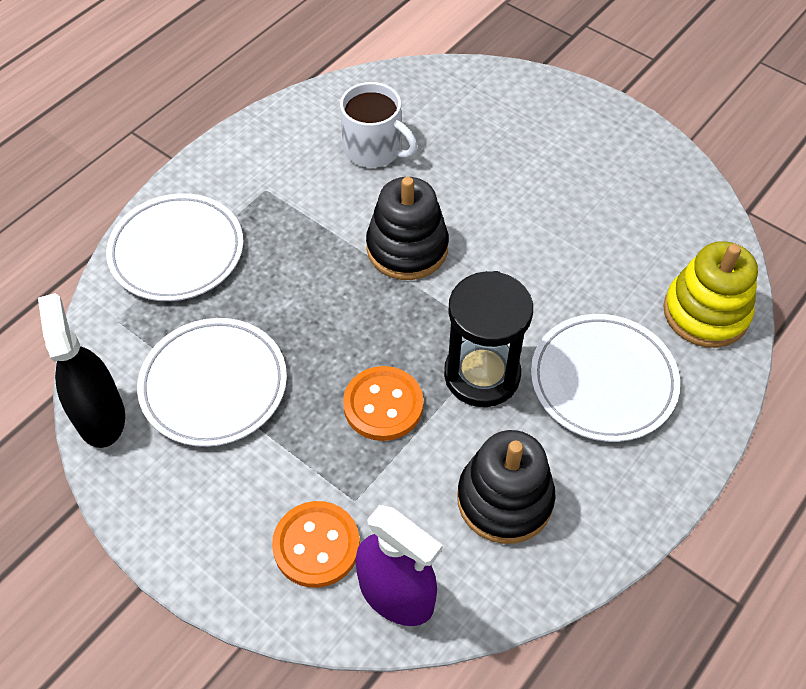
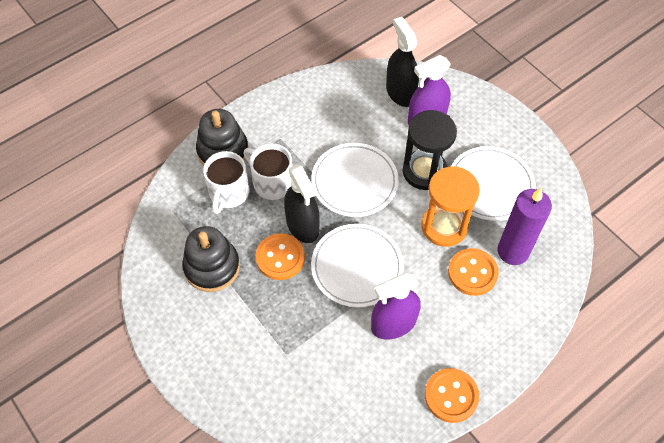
black spray bottle: [38,293,125,448] = 1 -> [284,164,320,243] [386,17,419,107] = 2
orange button: [272,501,360,588] [343,366,423,441] = 2 -> [256,233,305,280] [425,368,479,423] [448,248,499,296] = 3
orange hourglass: none = 0 -> [421,166,480,247] = 1
purple candle: none = 0 -> [497,188,552,265] = 1
purple spray bottle: [355,505,443,626] = 1 -> [371,273,421,340] [408,55,451,125] = 2
white mug: [340,82,418,168] = 1 -> [203,151,249,214] [243,143,292,200] = 2
yellow stacking toy: [663,241,758,348] = 1 -> none = 0

